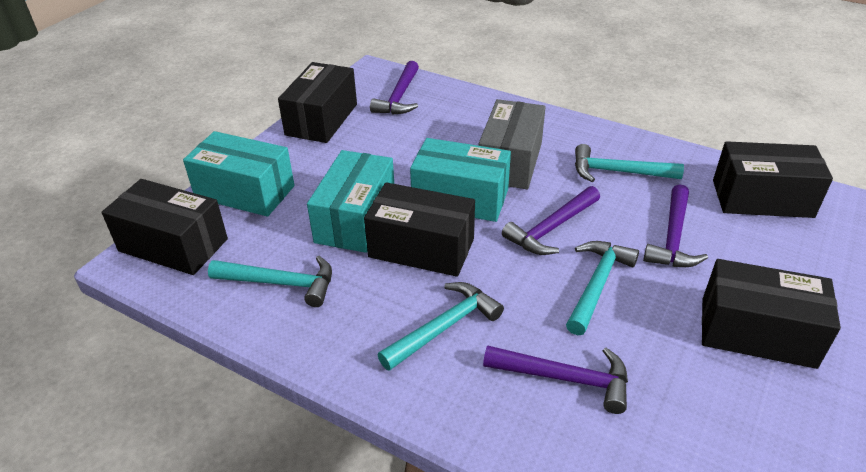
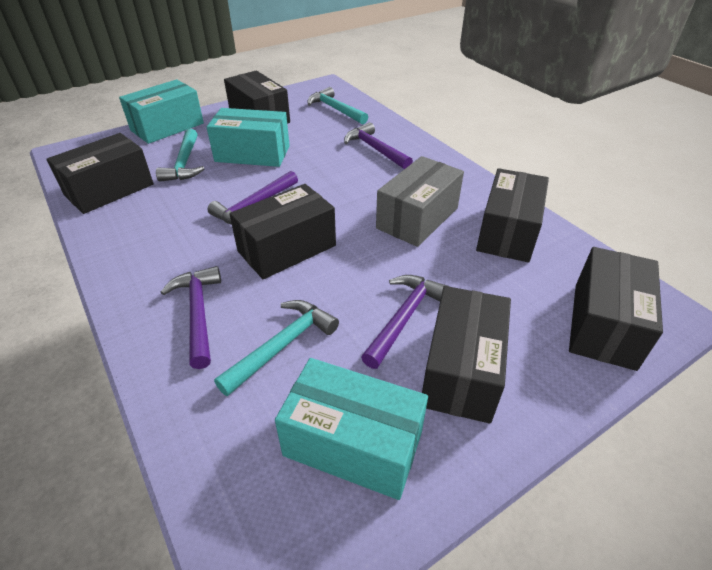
black box: [102,179,228,275] [278,62,357,143] [364,182,475,277] [702,259,841,369] [713,141,833,218] = 5 -> [47,133,154,214] [224,70,290,124] [229,184,336,279] [422,286,511,424] [476,168,549,262] [569,247,663,371] = 6
turquoise hammer: [208,256,332,307] [378,282,504,371] [566,241,639,335] [575,144,684,182] = 4 -> [156,129,205,182] [214,300,339,396] [307,87,368,124] = 3

